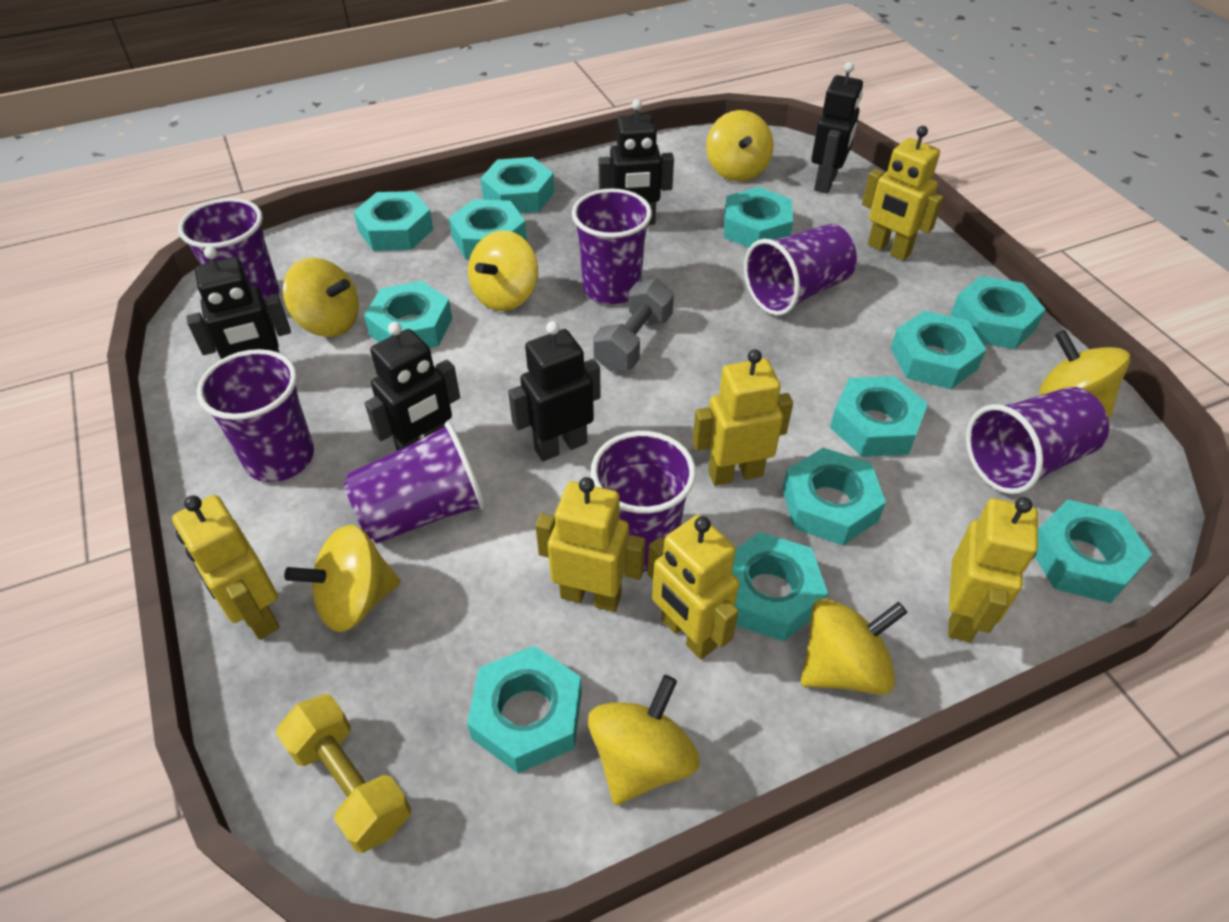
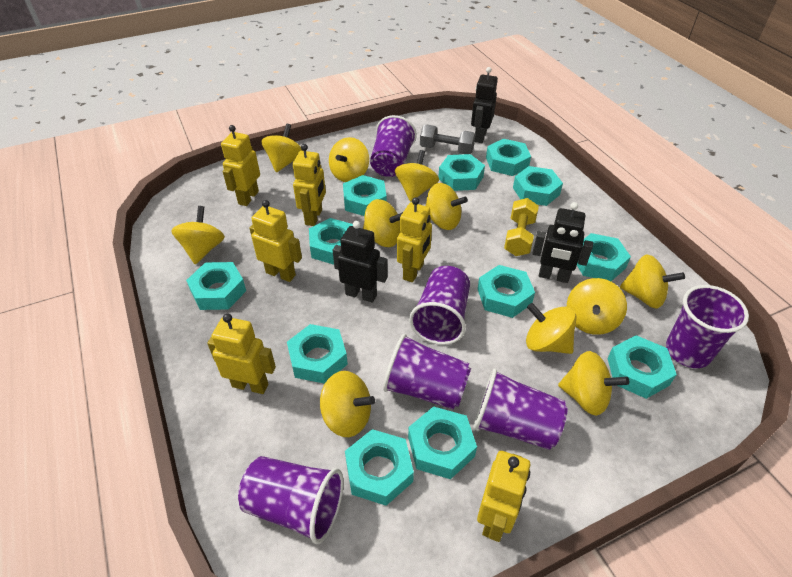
black robot: [186,246,291,359] [365,322,460,451] [508,321,601,461] [599,99,674,225] [811,62,863,193] = 5 -> [333,221,388,303] [471,67,498,143] [532,202,593,283] = 3
purple cup: [178,198,280,304] [197,349,314,482] [344,422,486,544] [572,188,652,304] [591,431,696,571] [744,224,857,316] [966,387,1109,494] = 7 -> [238,456,343,544] [370,115,417,177] [383,334,471,410] [409,266,470,345] [473,369,568,450] [666,285,749,368] = 6
yellow spinning top: [283,257,359,337] [284,525,401,632] [468,230,538,311] [588,675,700,805] [706,110,774,181] [801,598,908,695] [1039,330,1130,420] = 7 -> [171,206,225,264] [261,124,303,172] [320,371,375,437] [329,137,369,182] [363,199,403,247] [395,150,439,202] [425,183,468,230] [526,303,577,354] [558,351,629,416] [567,278,627,335] [620,254,685,308] = 11

